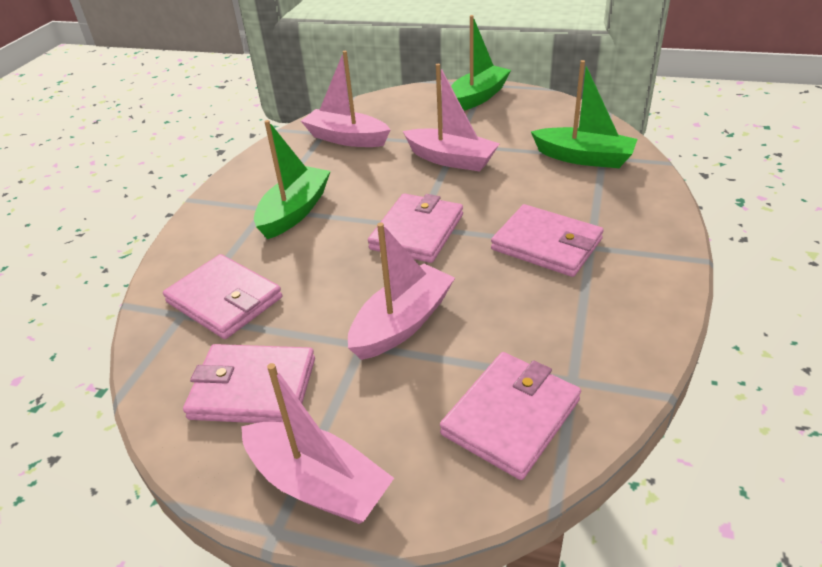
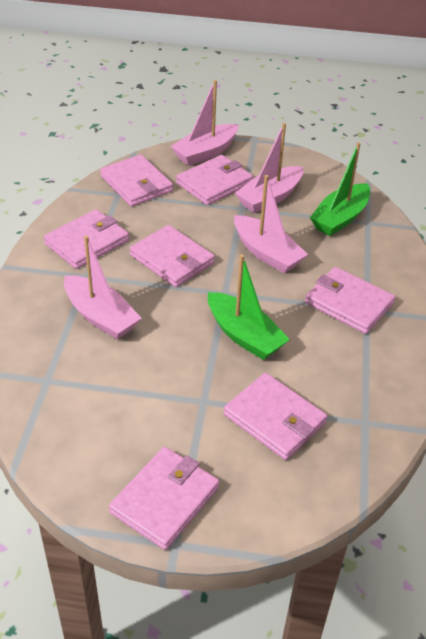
green boat: [254,120,331,239] [451,15,511,111] [531,60,638,168] = 3 -> [208,254,290,360] [310,142,370,236] = 2
pink wallet: [163,254,282,339] [183,344,315,423] [368,193,463,263] [440,352,581,480] [491,204,604,277] = 5 -> [44,209,129,269] [100,155,173,206] [109,447,219,550] [130,225,215,287] [176,155,253,205] [224,373,328,460] [305,267,395,334] = 7

